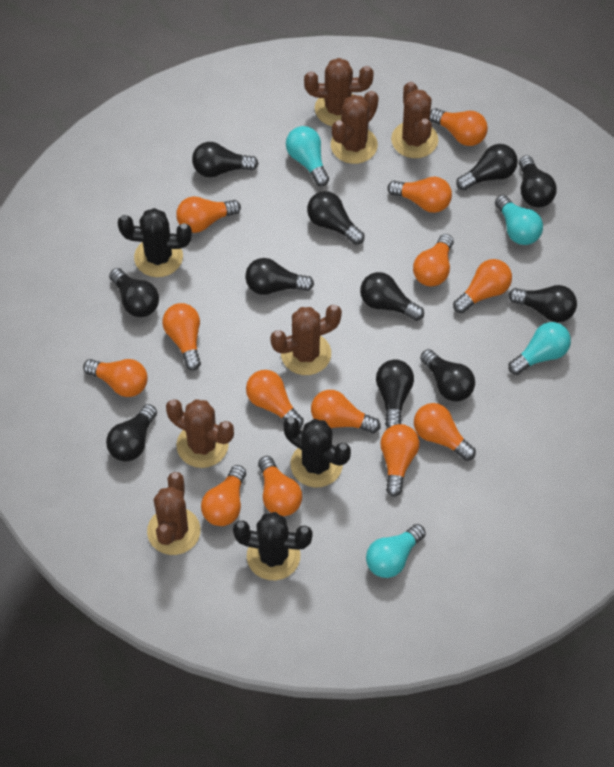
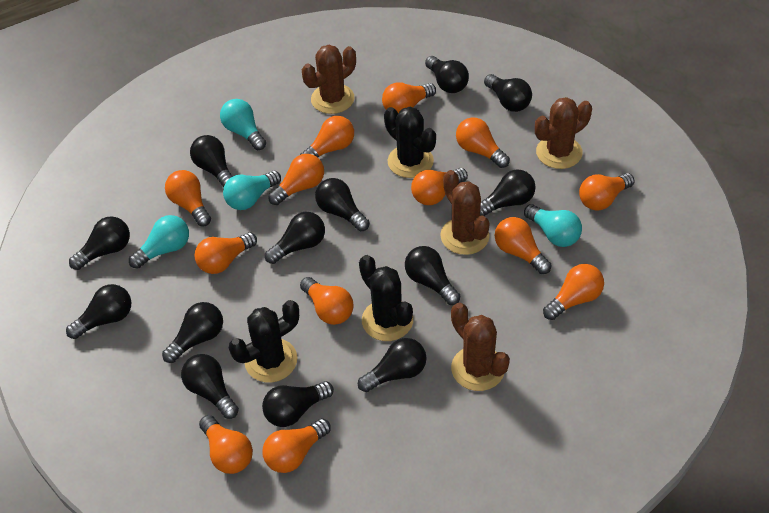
black light bulb: [106,404,157,462] [109,268,159,317] [192,142,259,177] [245,258,314,295] [307,191,365,245] [360,272,424,321] [376,359,414,428] [420,349,475,401] [456,144,518,190] [509,285,577,322] [519,155,557,208] = 11 -> [66,284,131,339] [69,217,130,270] [162,302,223,363] [181,354,239,419] [190,135,233,188] [262,381,334,427] [265,212,325,264] [315,178,370,232] [358,338,426,392] [405,246,460,305] [425,56,469,93] [480,170,536,216] [484,74,532,112] = 13
brown cactus: [147,472,200,555] [166,399,234,468] [270,305,342,375] [304,58,373,126] [331,91,379,164] [391,82,438,158] = 6 -> [302,45,356,114] [440,170,490,255] [451,303,510,391] [535,97,592,169] = 4

